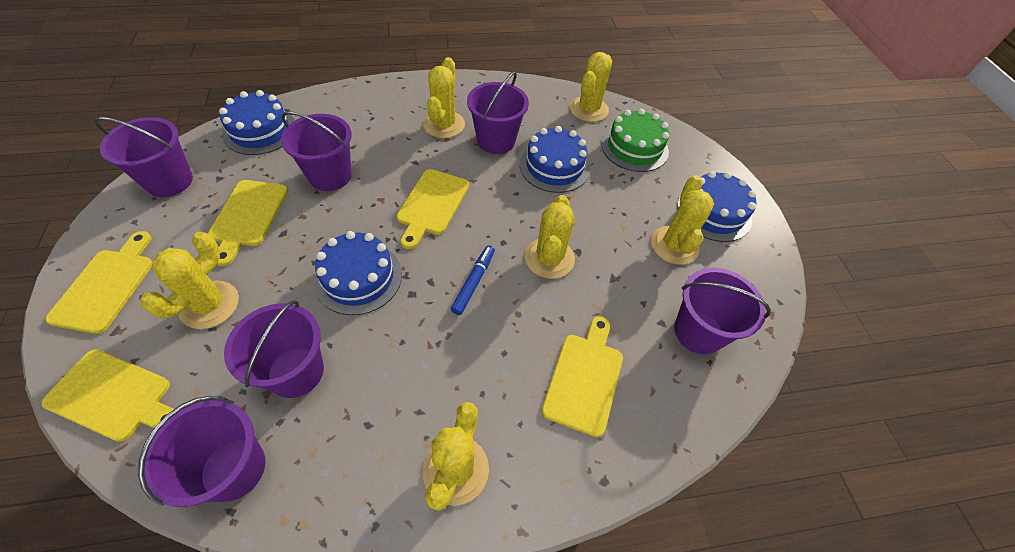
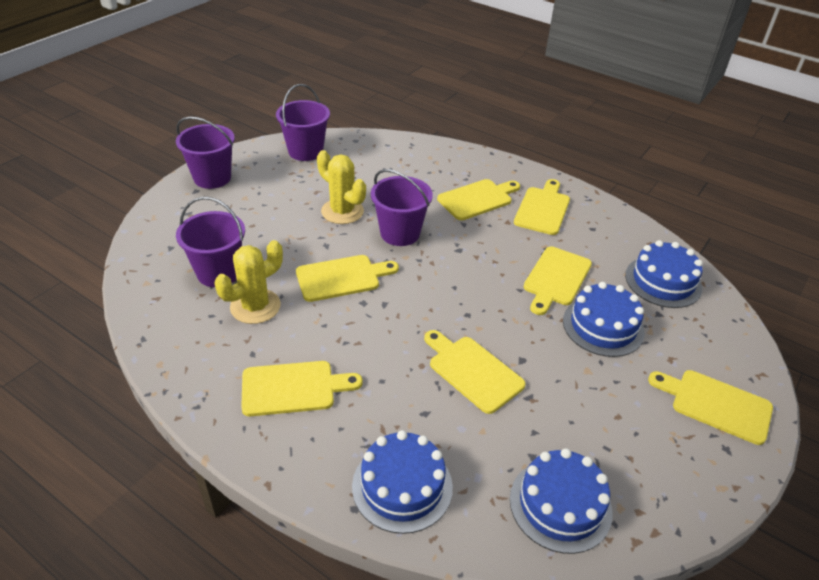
blue marker: [451,245,495,315] = 1 -> none = 0
green cake: [601,109,669,172] = 1 -> none = 0
purple bucket: [94,117,193,197] [138,396,265,507] [224,300,324,398] [281,112,352,191] [467,71,529,154] [674,268,771,355] = 6 -> [176,117,235,189] [176,197,245,287] [276,84,330,161] [371,169,433,246] = 4
yellow cactus: [141,232,239,329] [423,57,465,138] [423,402,489,511] [525,195,575,279] [570,52,612,122] [651,175,714,265] = 6 -> [214,240,283,324] [317,150,366,224] = 2
yellow cutting board: [41,349,174,442] [45,231,152,334] [208,180,288,266] [397,169,469,249] [542,316,623,437] = 5 -> [241,361,363,416] [296,255,399,302] [424,330,526,414] [437,179,520,220] [514,179,570,235] [524,246,592,315] [648,370,773,445] = 7

